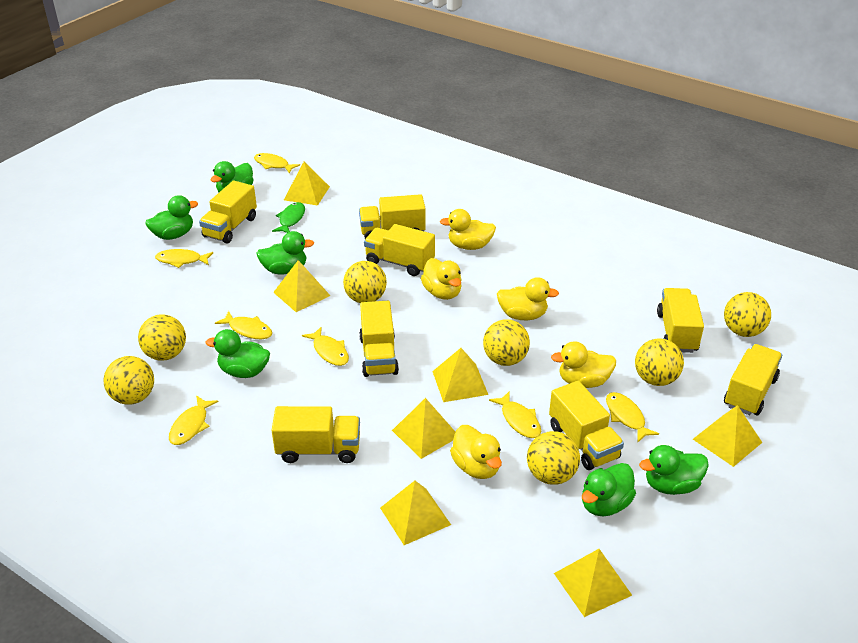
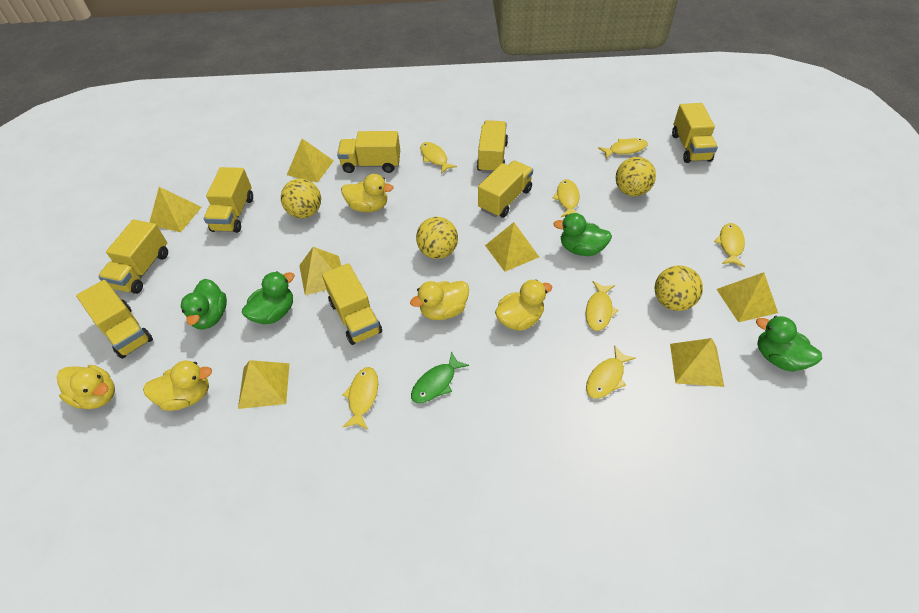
green duck: [145,195,198,240] [205,329,270,378] [211,161,253,192] [256,231,314,274] [582,463,636,516] [639,445,709,495] = 6 -> [181,279,227,330] [242,271,295,324] [553,213,612,256] [756,316,822,372] = 4
yellow ball: [104,356,154,405] [138,314,186,361] [343,261,387,303] [483,319,530,366] [527,431,580,485] [635,338,684,386] [724,292,771,337] = 7 -> [281,179,321,218] [416,217,458,259] [616,157,656,196] [655,265,703,311] = 4

